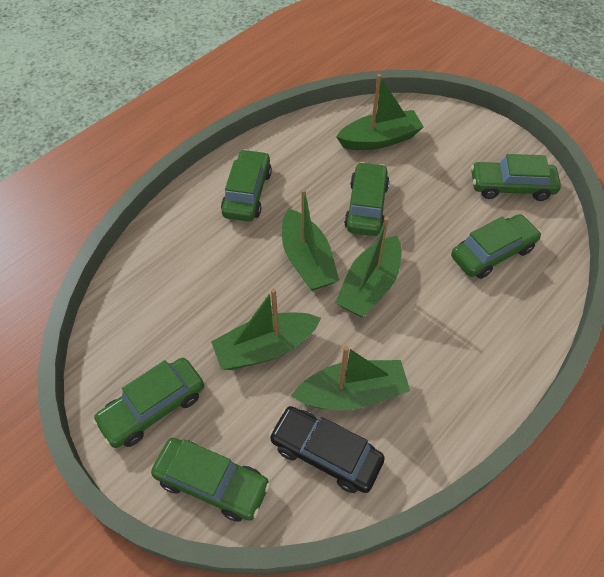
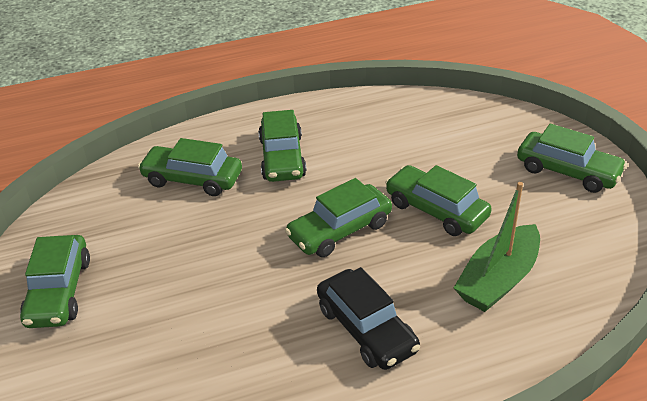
green boat: [211,288,321,370] [282,189,339,291] [291,346,410,411] [335,217,402,317] [336,74,424,150] = 5 -> [454,182,540,312] = 1

